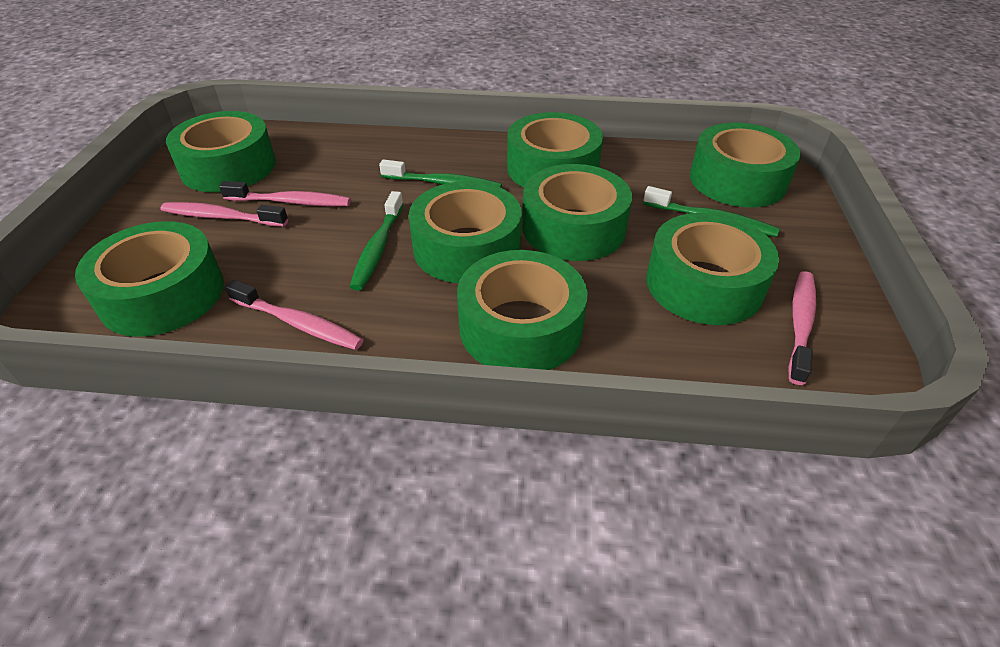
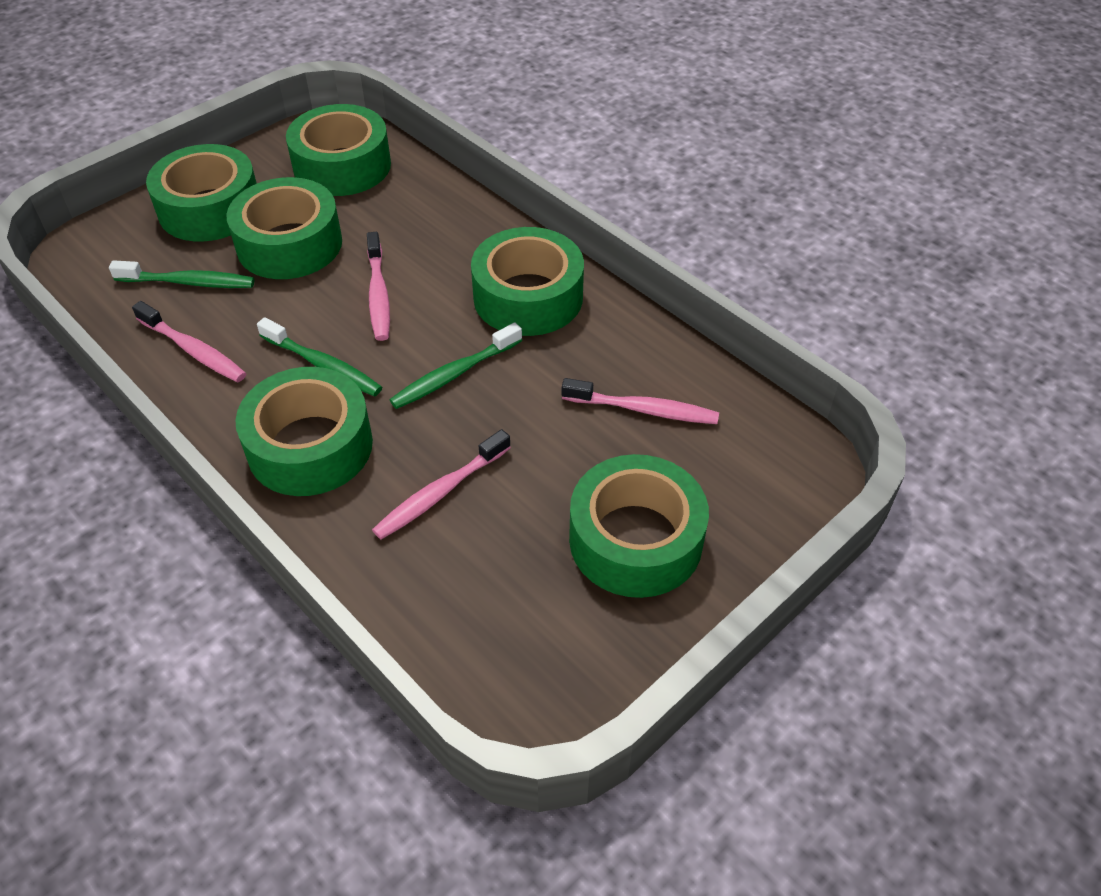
green tape: [75,221,224,337] [166,111,276,193] [409,181,522,283] [457,250,588,370] [507,112,603,187] [522,164,632,261] [646,213,779,325] [690,123,800,207] = 8 -> [146,144,257,242] [227,177,342,279] [236,367,373,496] [286,104,391,196] [471,227,584,336] [569,454,709,598] = 6

